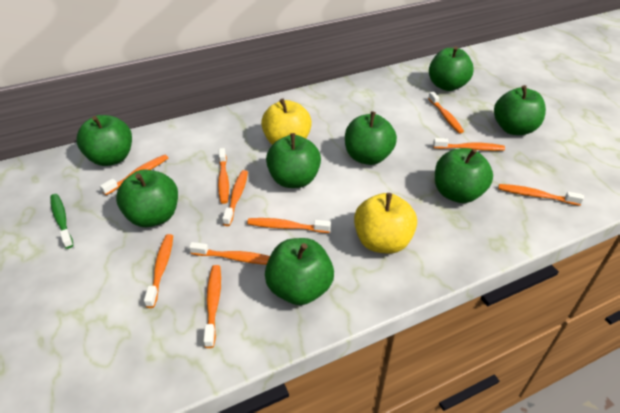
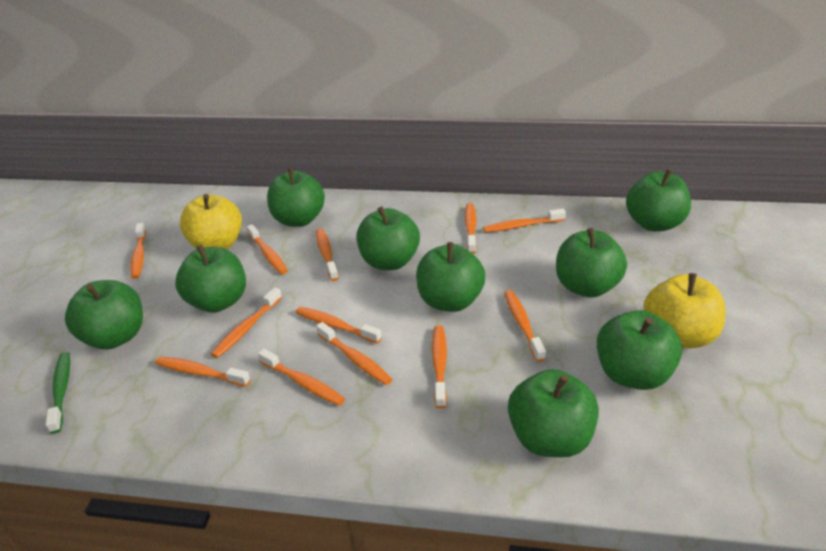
green apple: [77,115,132,166] [116,169,178,227] [265,238,334,305] [266,133,321,188] [345,112,397,165] [429,46,474,91] [435,148,493,203] [494,85,546,135] = 8 -> [65,280,143,349] [175,245,246,312] [267,168,325,227] [357,207,420,270] [416,242,486,312] [508,369,599,457] [556,228,627,297] [597,310,682,390] [626,169,691,231] = 9
orange toothbrush: [100,155,168,195] [144,234,173,308] [189,242,270,265] [203,265,221,348] [218,148,229,204] [222,170,248,226] [247,218,331,233] [428,92,464,133] [433,138,505,151] [498,184,584,206] = 10 -> [130,223,146,279] [155,357,251,387] [211,287,282,358] [247,224,288,274] [258,349,345,406] [296,307,382,344] [316,229,339,281] [316,322,392,385] [432,325,447,409] [465,203,476,254] [483,208,566,233] [504,290,546,362] = 12

